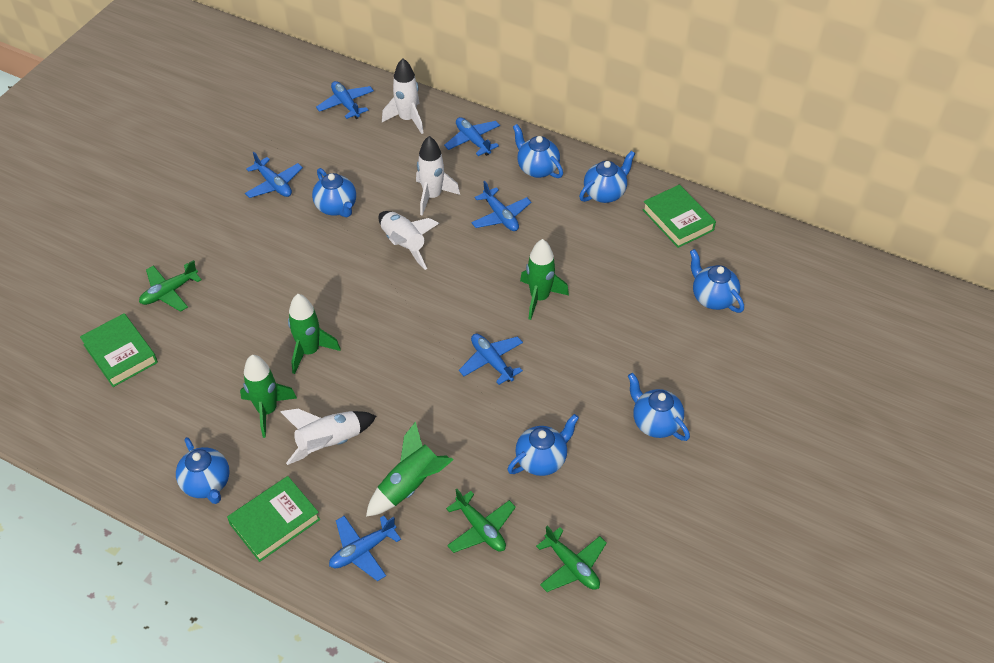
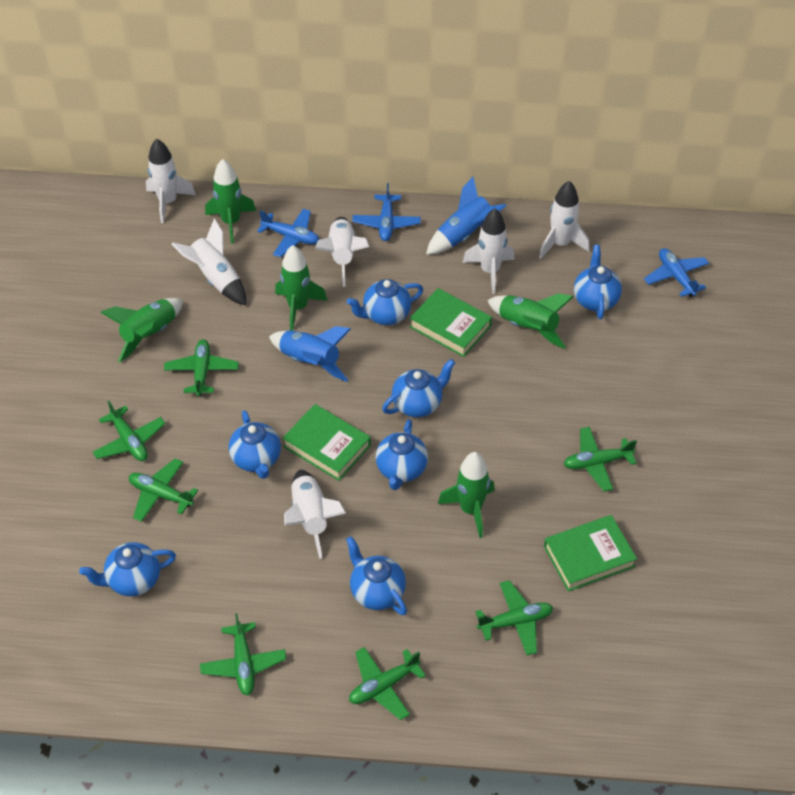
blue plane: [245,152,303,198] [316,81,374,119] [329,516,401,581] [444,117,500,156] [459,334,523,385] [471,181,531,231] = 6 -> [257,209,319,257] [352,183,421,241] [644,248,709,297] = 3
blue rocket: none = 0 -> [269,326,351,382] [426,177,506,255] = 2
green plane: [139,260,202,312] [446,489,516,553] [536,526,607,592] = 3 -> [93,401,165,461] [129,458,198,522] [164,339,239,396] [200,613,287,696] [349,647,426,720] [475,580,553,655] [564,427,637,491] = 7
green rocket: [240,355,297,438] [288,294,341,374] [366,422,454,517] [520,239,569,320] = 4 -> [100,298,183,362] [205,159,256,244] [275,245,327,331] [438,452,495,538] [487,294,574,349] = 5
white rocket: [280,409,376,465] [378,211,439,270] [382,58,424,134] [416,136,460,216] = 4 -> [146,139,196,223] [172,218,246,305] [284,470,346,559] [315,217,369,287] [462,209,514,294] [539,181,589,259] = 6

